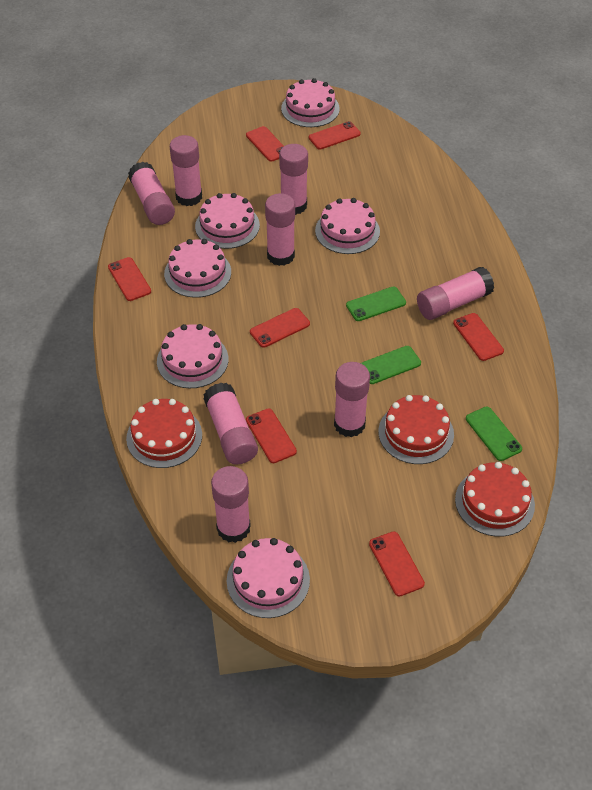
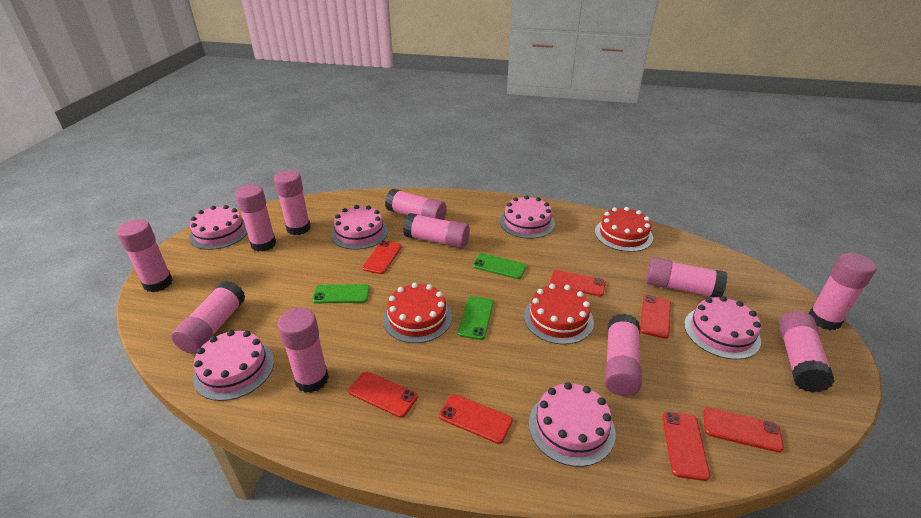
pink glue stick: [128,162,175,225] [170,135,202,206] [203,383,258,465] [211,466,251,543] [265,193,295,266] [279,144,308,215] [334,362,370,437] [417,267,494,320] = 8 -> [117,220,173,292] [171,281,245,354] [235,184,276,252] [274,170,311,235] [277,308,329,393] [385,189,447,220] [403,213,470,249] [605,314,642,396] [646,257,727,298] [779,311,835,393] [809,253,876,330] = 11

